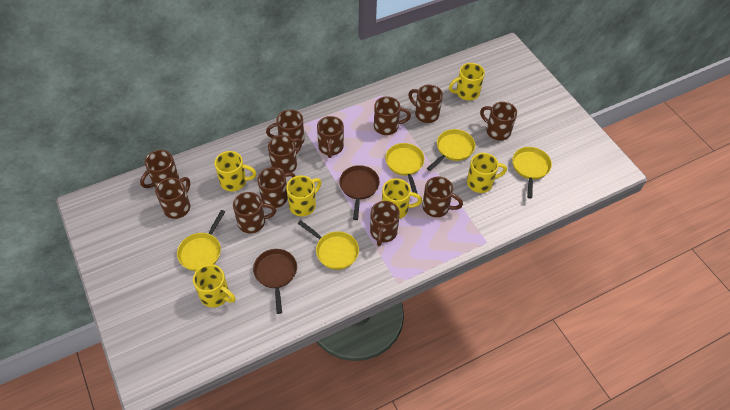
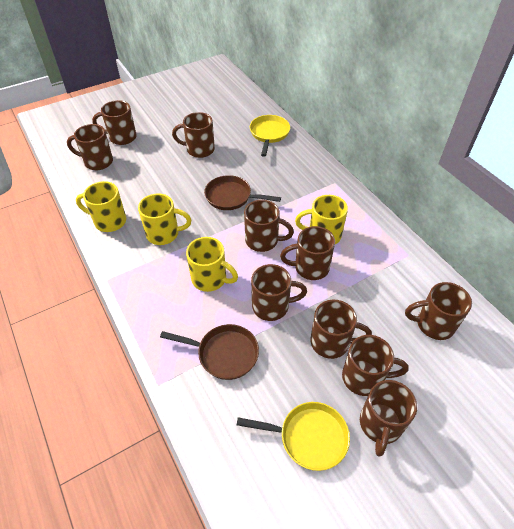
brown mug: [140,150,179,188] [155,177,190,219] [233,192,276,233] [257,167,295,208] [266,110,304,148] [268,135,302,173] [317,116,344,158] [370,201,400,246] [374,96,411,135] [408,85,443,123] [422,177,463,217] [480,102,517,141] = 12 -> [67,124,113,170] [92,100,137,145] [172,112,215,158] [244,200,294,252] [251,264,307,321] [280,226,335,280] [311,300,372,359] [342,335,409,396] [360,380,417,457] [405,282,472,340] = 10
yellow mug: [193,264,236,307] [214,151,256,191] [286,175,321,216] [382,179,422,219] [449,63,485,100] [467,153,507,193] = 6 -> [76,181,126,232] [138,193,191,245] [186,237,238,292] [295,195,348,244] = 4
yellow pan: [177,210,225,271] [298,220,359,270] [385,143,425,194] [427,129,475,171] [512,147,552,199] = 5 -> [237,402,350,471] [250,115,290,157] = 2

